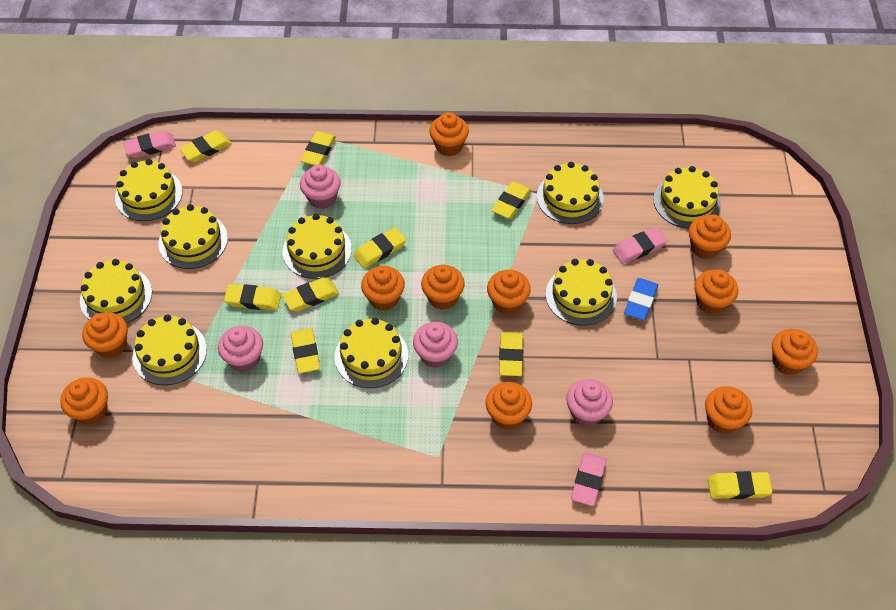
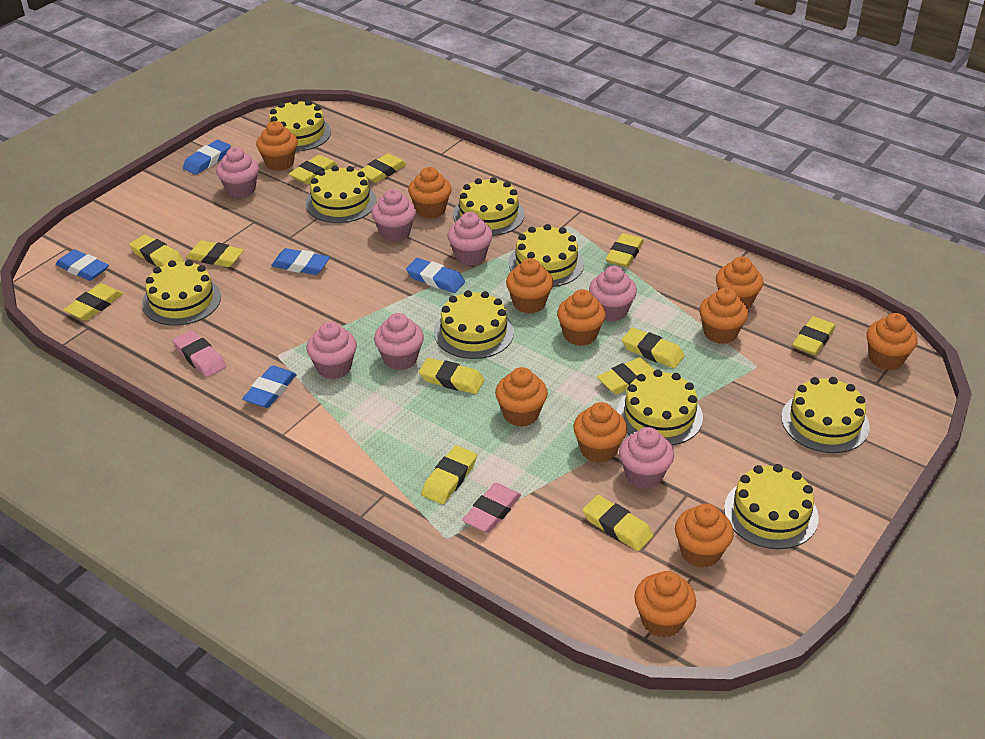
blue eraser: [624,278,658,320] = 1 -> [55,249,109,281] [183,140,231,175] [242,366,297,408] [271,248,330,275] [406,258,465,293] = 5
pink cupcake: [218,326,263,372] [300,165,341,209] [413,322,458,368] [566,379,613,426] = 4 -> [216,147,259,198] [306,322,357,379] [372,189,416,242] [374,313,424,370] [448,212,493,266] [589,266,637,322] [619,427,674,489] = 7
pink eraser: [123,131,176,158] [571,452,607,506] [613,227,667,264] = 3 -> [173,330,226,377] [462,483,521,533] = 2
yellow eraser: [179,130,232,162] [224,284,281,310] [282,277,339,312] [291,328,320,373] [301,131,336,165] [353,227,406,268] [492,181,531,219] [499,332,523,376] [708,471,772,499] = 9 -> [64,283,123,320] [129,234,184,267] [186,240,244,267] [289,155,338,184] [359,154,406,183] [419,358,485,394] [421,445,477,504] [583,495,653,551] [597,357,655,394] [606,233,644,268] [622,327,685,368] [793,316,835,355] = 12

